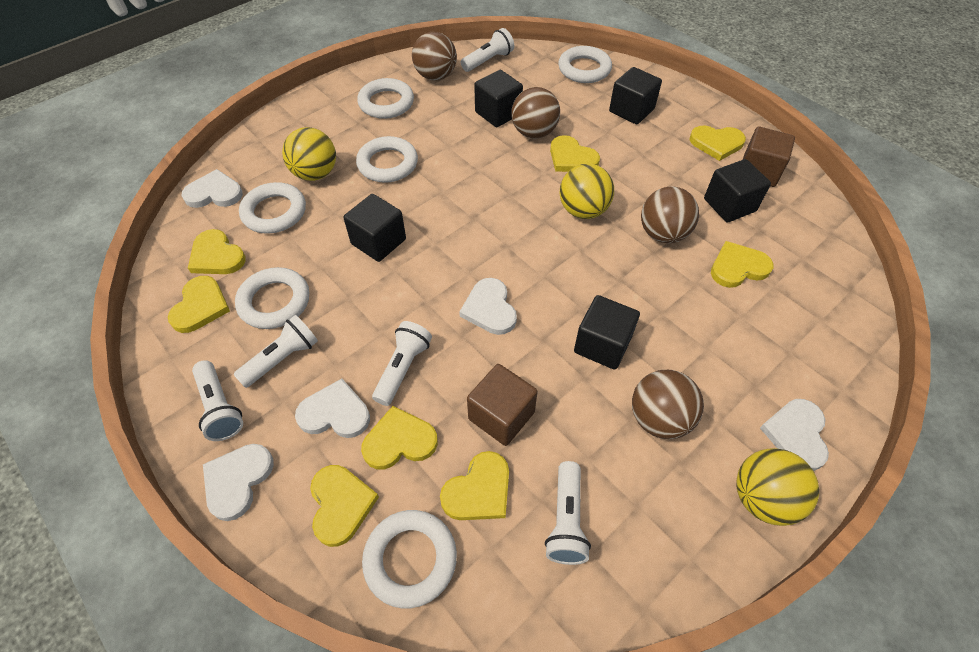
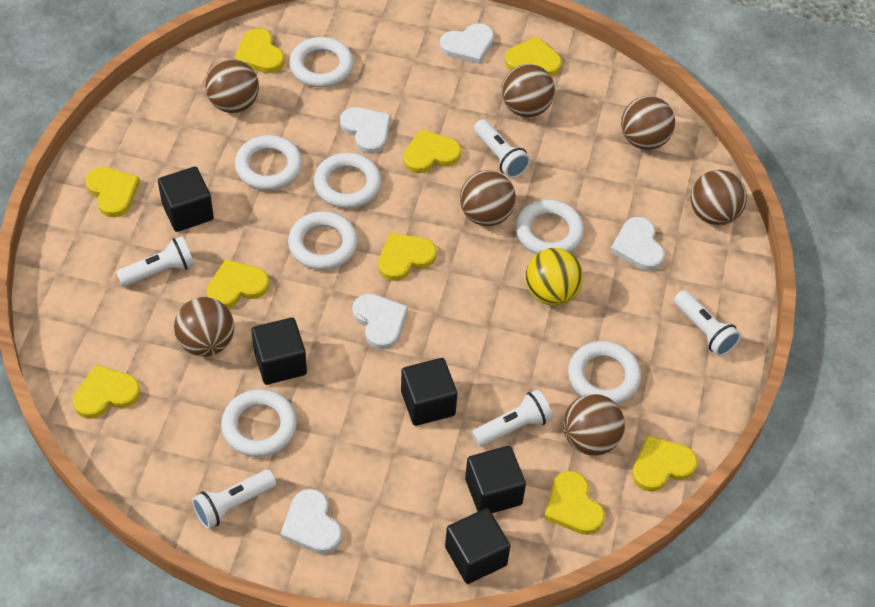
brown ball: [412,32,457,80] [511,87,560,139] [632,370,704,439] [641,186,699,243] = 4 -> [174,297,234,357] [205,59,259,113] [460,170,516,226] [502,64,555,117] [563,394,625,456] [621,96,675,150] [691,170,747,225] = 7
brown cube: [467,364,538,446] [743,127,795,187] = 2 -> none = 0
white ring: [235,267,309,329] [239,182,306,234] [356,136,418,183] [357,78,414,119] [362,510,457,608] [558,46,612,83] = 6 -> [221,389,297,457] [235,135,302,190] [288,211,358,270] [289,37,354,88] [314,153,381,209] [516,199,584,254] [568,341,641,404] = 7
yellow ball: [282,127,336,181] [560,164,614,219] [736,448,819,526] = 3 -> [526,248,583,306] = 1
yellow heart: [168,276,230,333] [188,229,246,274] [310,465,379,547] [361,406,438,470] [440,451,509,520] [550,135,600,172] [689,125,746,161] [711,241,773,288] = 8 -> [73,365,141,419] [85,167,140,217] [206,259,269,308] [234,28,285,73] [378,233,437,281] [403,129,461,173] [505,36,562,76] [544,471,605,535] [632,435,697,492] = 9

